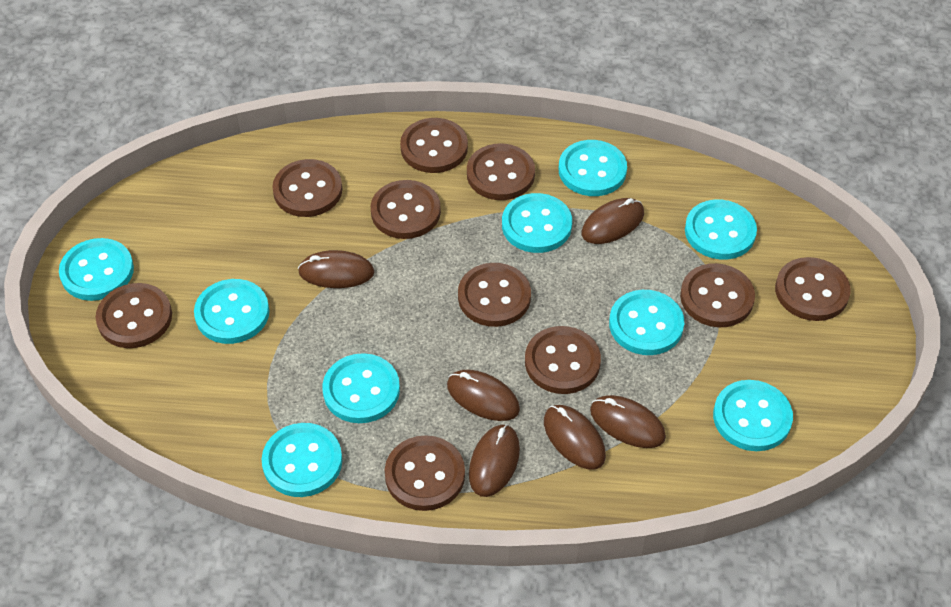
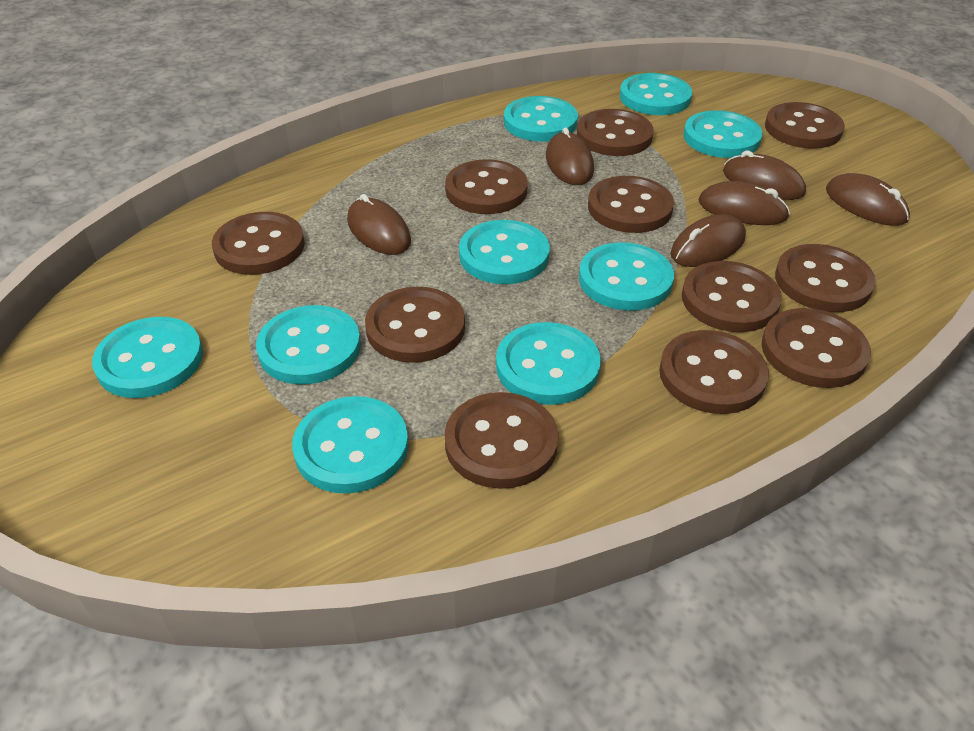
brown button: [95,283,172,348] [272,159,342,217] [371,180,441,239] [385,435,465,511] [400,118,468,173] [458,263,531,327] [467,143,535,200] [525,326,601,394] [680,263,755,327] [775,257,851,321] = 10 -> [212,212,305,275] [365,287,465,363] [444,392,559,489] [445,159,528,214] [577,109,654,156] [588,176,674,233] [659,330,769,414] [682,261,782,332] [761,308,871,388] [765,102,845,149] [775,244,876,312] = 11

